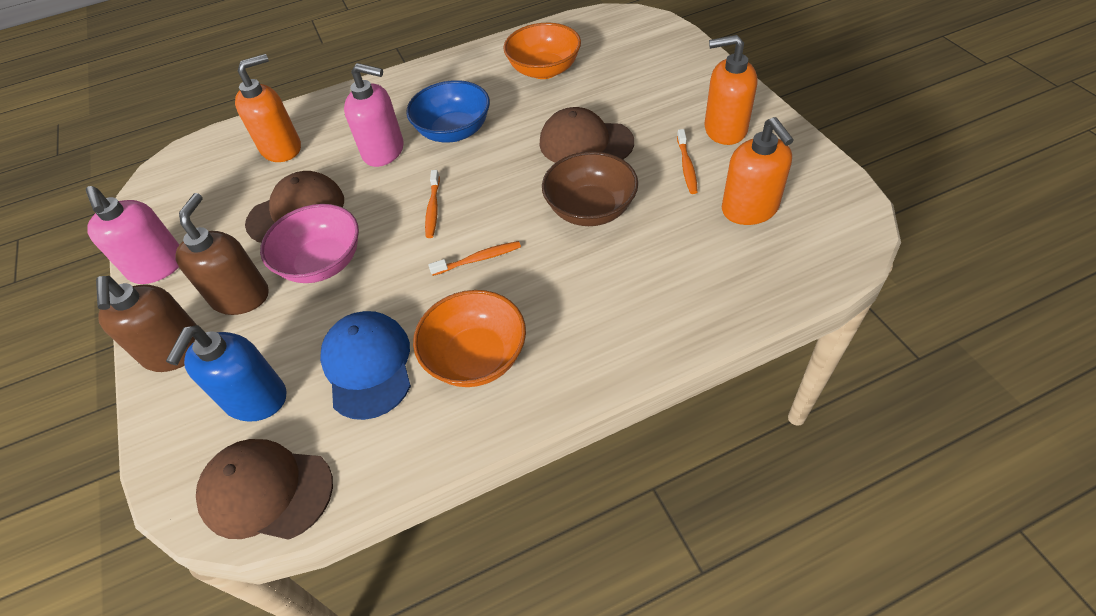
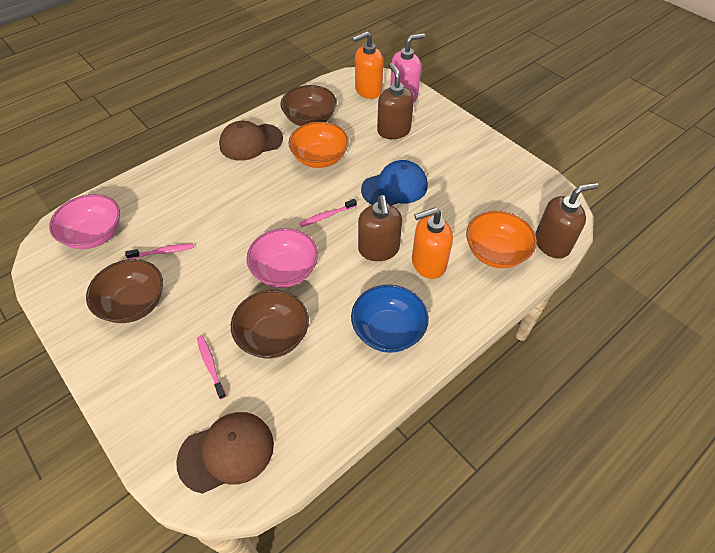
blue soap dispenser: [166,325,286,422] = 1 -> none = 0
brown bowl: [542,151,638,226] = 1 -> [86,259,163,323] [231,290,309,359] [280,85,337,126] = 3
brown cap: [196,439,333,540] [245,171,344,243] [540,107,634,163] = 3 -> [176,412,274,494] [219,121,283,161] = 2
brown soap dispenser: [96,276,197,372] [175,193,269,315] = 2 -> [358,195,402,261] [377,63,414,139] [535,183,598,259] = 3
orange soap dispenser: [235,54,301,162] [705,35,757,145] [722,117,794,225] = 3 -> [352,31,383,99] [412,208,453,279] = 2
orange toothbrush: [425,170,440,238] [428,241,521,276] [677,129,698,194] = 3 -> none = 0
pink bowl: [260,204,359,283] = 1 -> [49,194,120,249] [246,228,318,288] = 2
pink soap dispenser: [86,186,179,284] [344,63,404,167] = 2 -> [390,33,425,102] = 1
pink toothbrush: none = 0 -> [125,243,194,259] [197,336,226,399] [300,199,357,227] = 3

